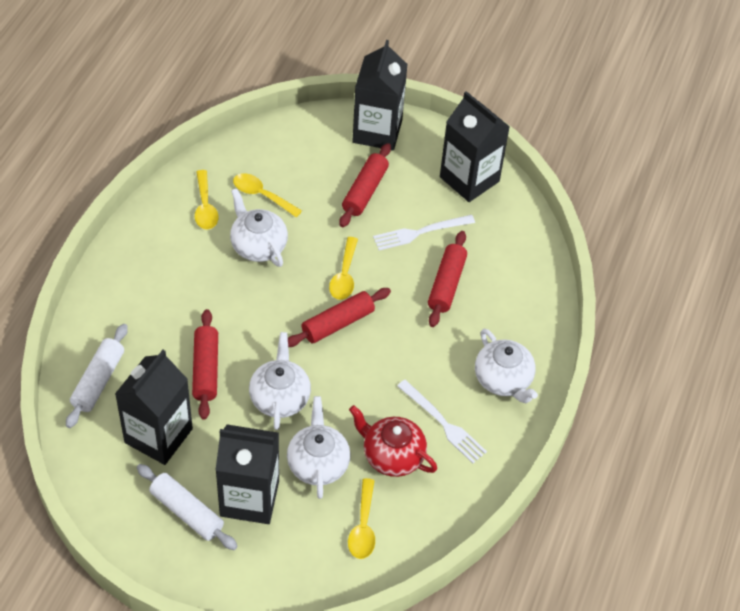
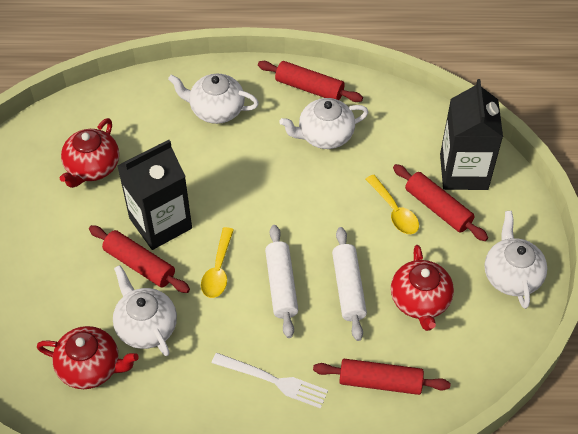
black carton: [115,350,193,465] [215,425,279,524] [352,40,408,151] [440,91,510,202] = 4 -> [117,140,192,250] [440,79,503,190] = 2
red teapot: [349,405,437,477] = 1 -> [37,326,139,389] [60,118,119,188] [391,245,454,331] = 3
white fork: [373,215,475,250] [397,380,487,463] = 2 -> [212,353,328,409] = 1
yellow spoon: [195,170,219,230] [233,173,302,217] [329,237,358,300] [348,478,375,559] = 4 -> [201,227,234,298] [366,175,419,234] = 2

